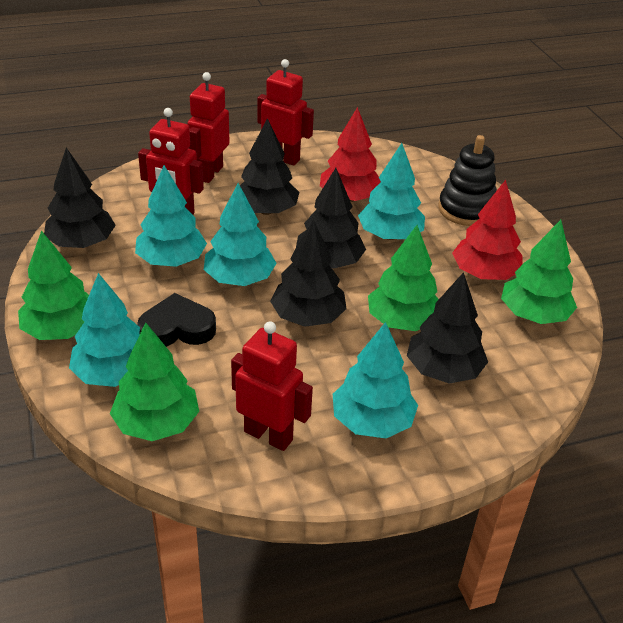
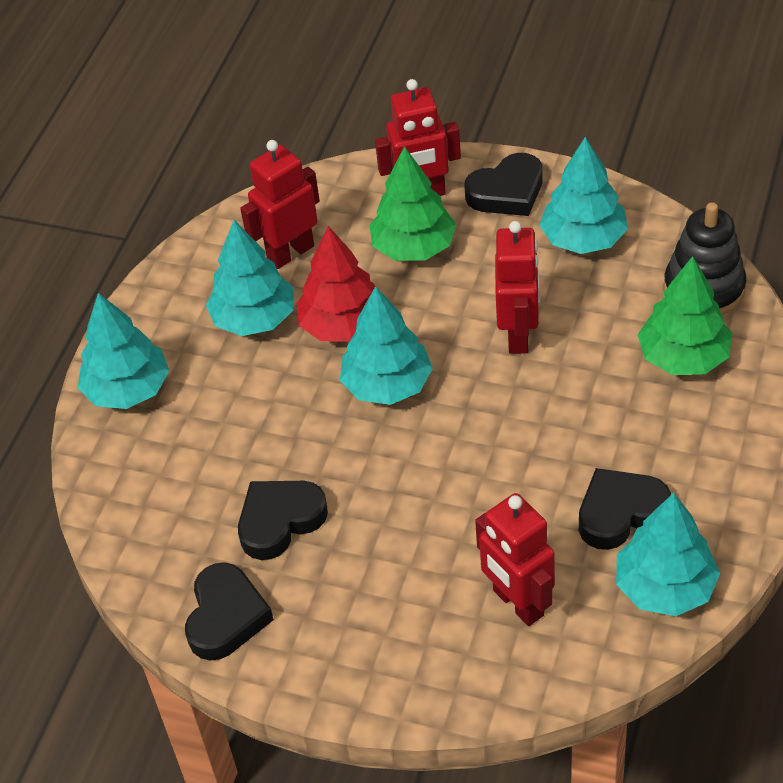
black heart: [137,293,216,347] = 1 -> [185,562,274,661] [238,481,328,560] [464,153,543,216] [579,468,671,550] = 4
black tree: [44,148,116,248] [240,118,300,215] [270,220,347,327] [296,168,366,269] [407,272,488,384] = 5 -> none = 0
green tree: [18,230,89,340] [110,323,199,441] [368,225,439,331] [501,220,577,324] = 4 -> [369,146,456,261] [638,256,732,375] = 2
red tree: [320,107,381,202] [452,180,523,280] = 2 -> [297,226,375,341] = 1

